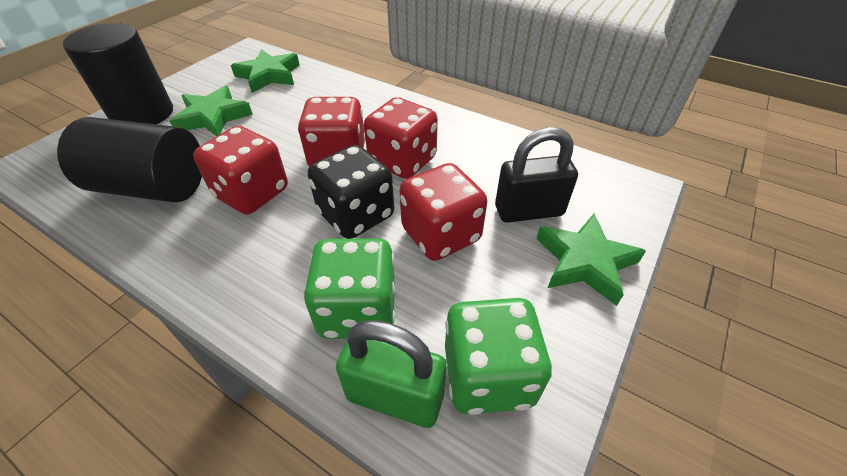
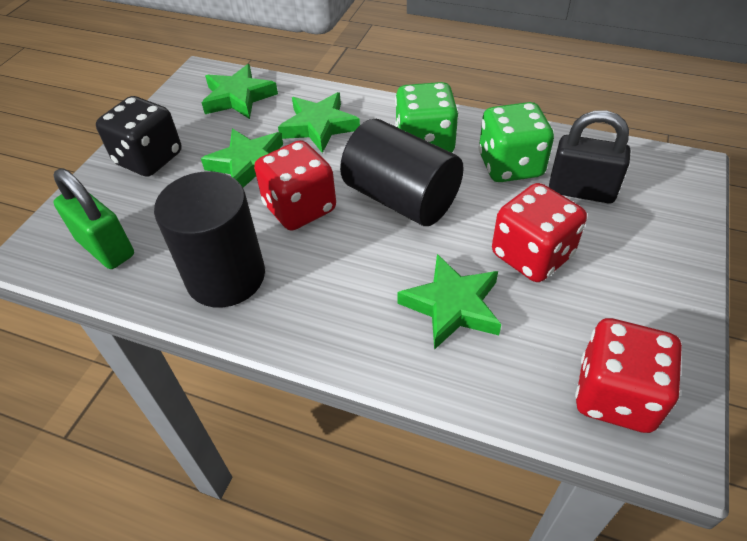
green star: [169,85,253,136] [231,49,299,93] [536,214,646,306] = 3 -> [201,129,283,188] [202,64,278,119] [278,92,360,153] [397,254,502,350] = 4
red dice: [193,126,288,214] [298,97,365,167] [364,97,438,179] [400,163,487,261] = 4 -> [254,140,336,231] [492,183,587,282] [575,318,682,433] = 3

